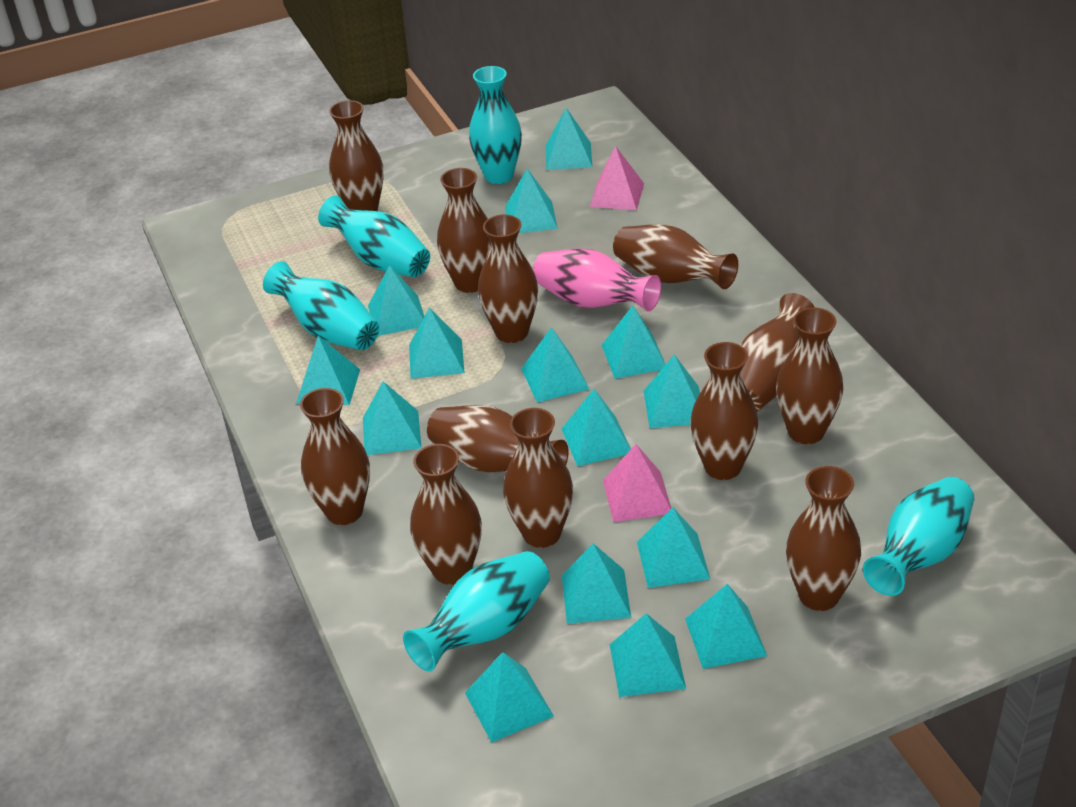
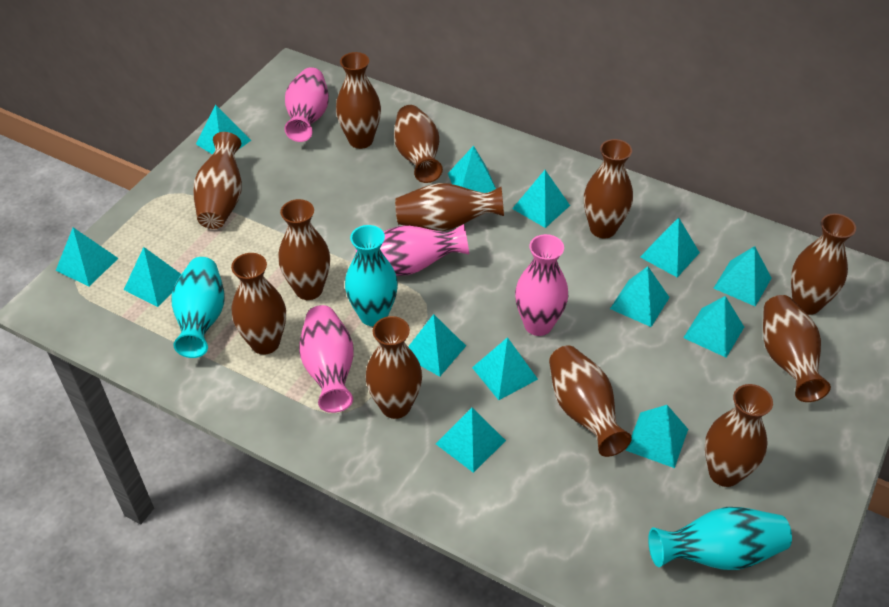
pink pyramid: [590,146,644,210] [603,444,671,522] = 2 -> none = 0
pink vase: [533,248,661,312] = 1 -> [284,67,329,142] [299,305,354,413] [356,224,469,276] [515,234,568,336] = 4
turquoise pyramid: [296,336,360,405] [363,381,422,455] [368,265,425,336] [409,307,465,379] [465,652,554,743] [505,169,558,233] [521,327,589,403] [546,108,592,170] [562,389,631,466] [562,543,631,624] [602,305,666,379] [610,613,686,697] [637,508,710,588] [643,354,700,428] [685,584,767,669] = 15 -> [56,227,118,286] [124,247,181,307] [196,105,251,154] [408,314,466,377] [436,408,506,473] [448,145,496,193] [472,337,538,400] [512,170,570,228] [610,266,670,327] [626,405,688,468] [640,218,700,277] [683,296,744,358] [713,246,772,306] = 13
turquoise vase: [263,261,379,350] [318,195,430,278] [403,551,550,672] [469,66,522,184] [863,477,974,596] = 5 -> [172,257,225,358] [345,225,398,326] [648,507,792,570] = 3

